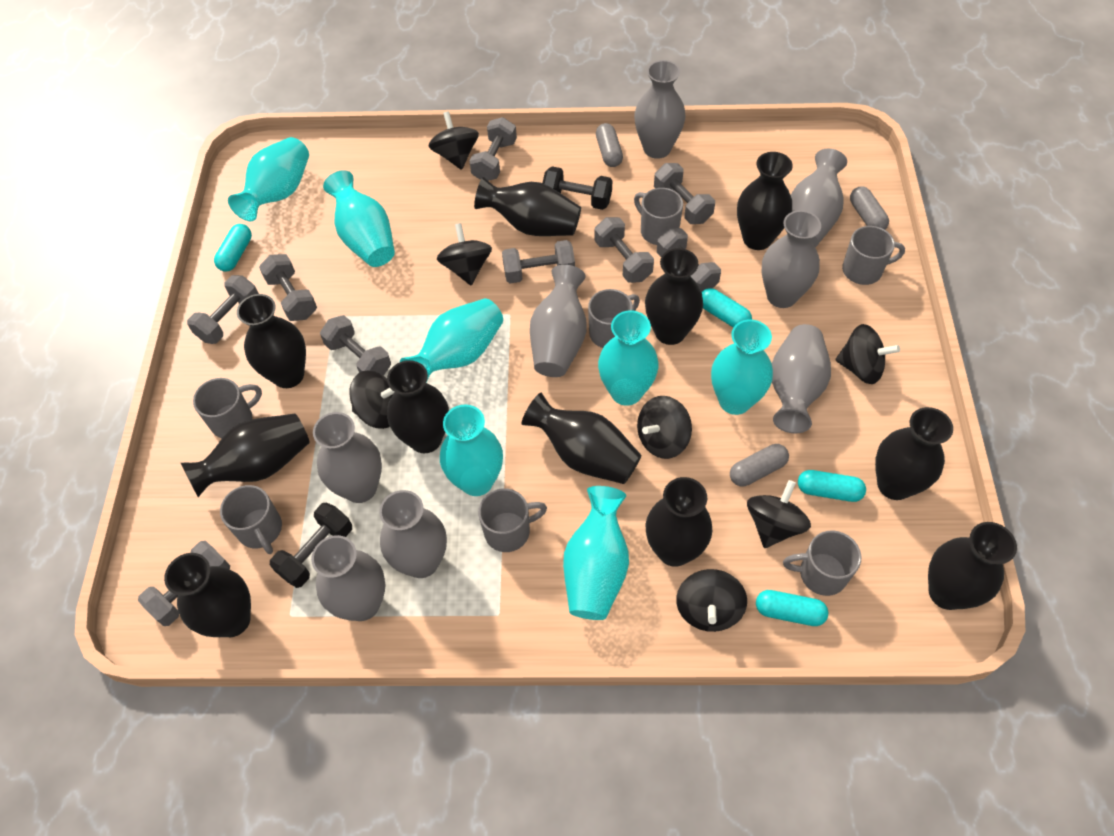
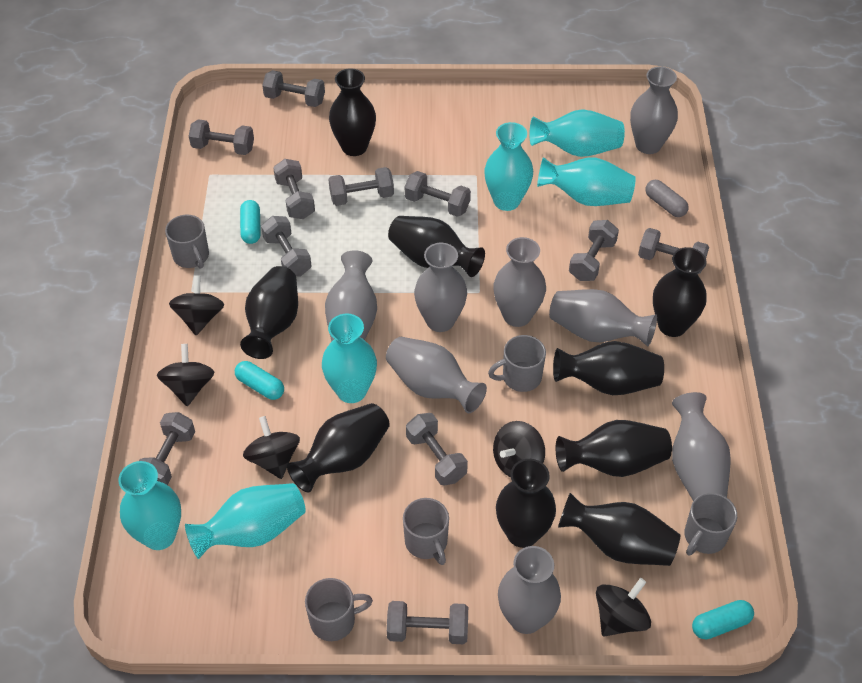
black dumbbell: [270,502,352,588] [543,167,612,210] = 2 -> none = 0
black spinning top: [349,371,394,429] [429,111,479,170] [437,223,492,285] [637,396,692,459] [676,569,747,632] [747,480,811,548] [836,324,900,384] = 7 -> [157,344,214,406] [169,275,224,335] [243,416,300,479] [493,421,545,478] [596,578,651,637] = 5
black vase: [164,553,251,637] [181,414,310,497] [237,294,306,388] [387,360,449,453] [474,177,581,236] [522,393,641,484] [645,248,703,345] [645,477,712,567] [737,152,793,250] [875,407,953,500] [928,522,1017,610] = 11 -> [240,266,298,359] [287,403,390,493] [329,68,376,156] [388,216,485,277] [496,459,556,548] [553,341,664,395] [556,420,672,477] [558,493,680,566] [653,247,707,337] = 9
grey capsule: [596,123,623,167] [730,444,789,486] [850,186,889,230] = 3 -> [646,180,689,217] = 1
grey dumbbell: [138,541,230,626] [187,275,259,344] [259,254,317,321] [320,315,391,376] [469,117,517,181] [502,240,575,283] [594,217,654,283] [654,163,715,224] [657,228,721,292] = 9 -> [139,412,195,485] [189,119,254,155] [261,216,311,277] [262,70,325,107] [273,159,315,219] [328,167,394,206] [387,601,468,644] [405,171,471,217] [406,413,468,486] [569,220,619,281] [638,228,709,274] = 11
grey mug: [193,378,262,438] [220,485,282,554] [478,488,547,552] [588,289,640,348] [634,188,683,245] [783,530,861,596] [842,226,905,285] = 7 -> [165,215,209,269] [305,578,373,641] [403,498,449,565] [488,335,546,392] [684,493,737,555] = 5
turquoise capsule: [214,224,252,272] [702,288,752,327] [756,590,828,626] [798,470,866,502] = 4 -> [235,361,284,400] [240,200,261,244] [692,600,754,639] = 3
turquoise vase: [228,137,309,221] [323,170,395,267] [400,299,503,383] [440,404,503,496] [563,486,629,620] [598,310,659,406] [711,319,773,415] = 7 -> [118,461,181,550] [185,483,306,559] [322,313,377,403] [484,122,533,211] [529,109,625,157] [537,157,636,206] = 6

